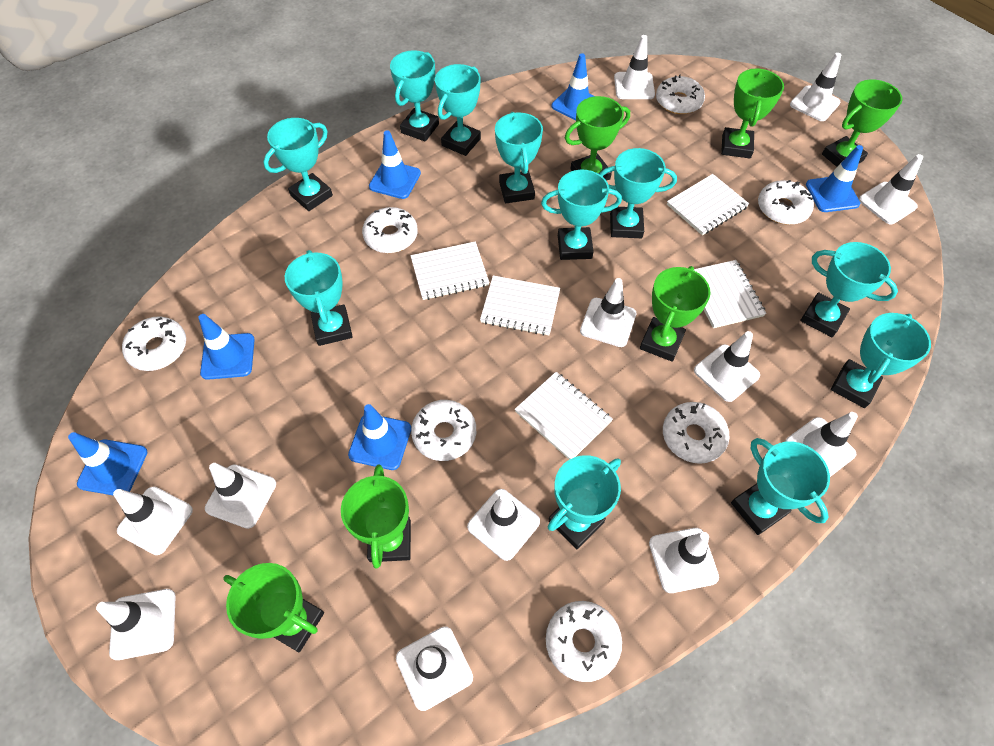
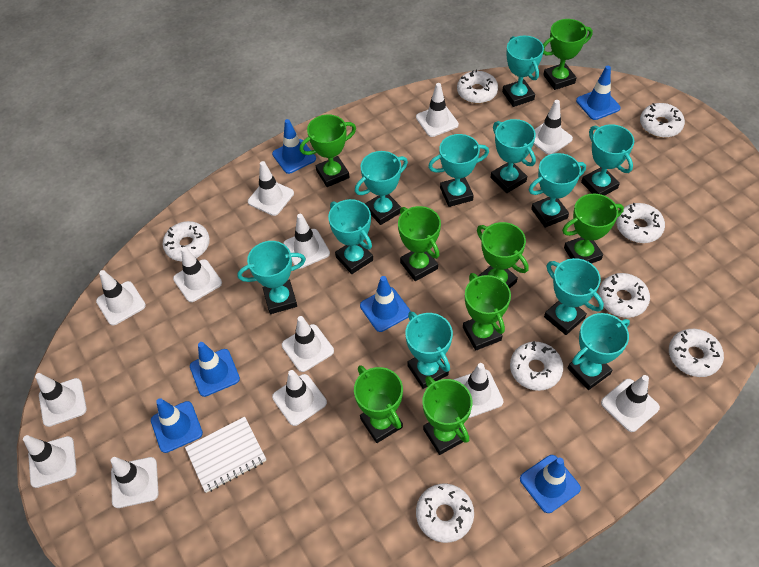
green trophy: [223,563,324,652] [341,464,411,569] [565,96,630,181] [640,266,710,362] [721,68,784,158] [822,79,902,167] = 6 -> [300,115,356,187] [354,365,403,443] [398,206,441,281] [422,376,472,455] [463,273,511,351] [477,222,529,289] [543,19,593,90] [562,194,624,264] = 8
white donut: [122,316,186,371] [362,207,418,253] [411,400,476,461] [546,601,622,682] [656,74,705,114] [663,402,730,464] [758,180,814,225] = 7 -> [163,221,210,261] [416,484,474,543] [457,70,498,103] [510,341,563,391] [598,273,650,318] [616,203,665,243] [640,103,685,138] [669,329,724,377] = 8
white notebook: [410,241,489,300] [480,275,560,336] [515,372,613,459] [667,174,749,235] [694,260,766,328] = 5 -> [185,416,266,493] = 1
white traffic cone: [96,589,176,660] [113,487,193,555] [205,463,276,529] [396,626,473,711] [467,489,540,561] [580,278,636,347] [614,35,655,99] [649,528,719,593] [694,331,760,402] [785,412,858,477] [790,53,841,121] [859,154,923,224] = 12 -> [23,435,77,488] [35,373,87,427] [96,270,146,326] [111,457,159,508] [173,247,222,302] [248,161,294,216] [272,370,327,426] [282,316,334,372] [283,214,330,269] [416,83,459,137] [454,363,503,418] [534,100,573,155] [601,375,660,432] = 13

